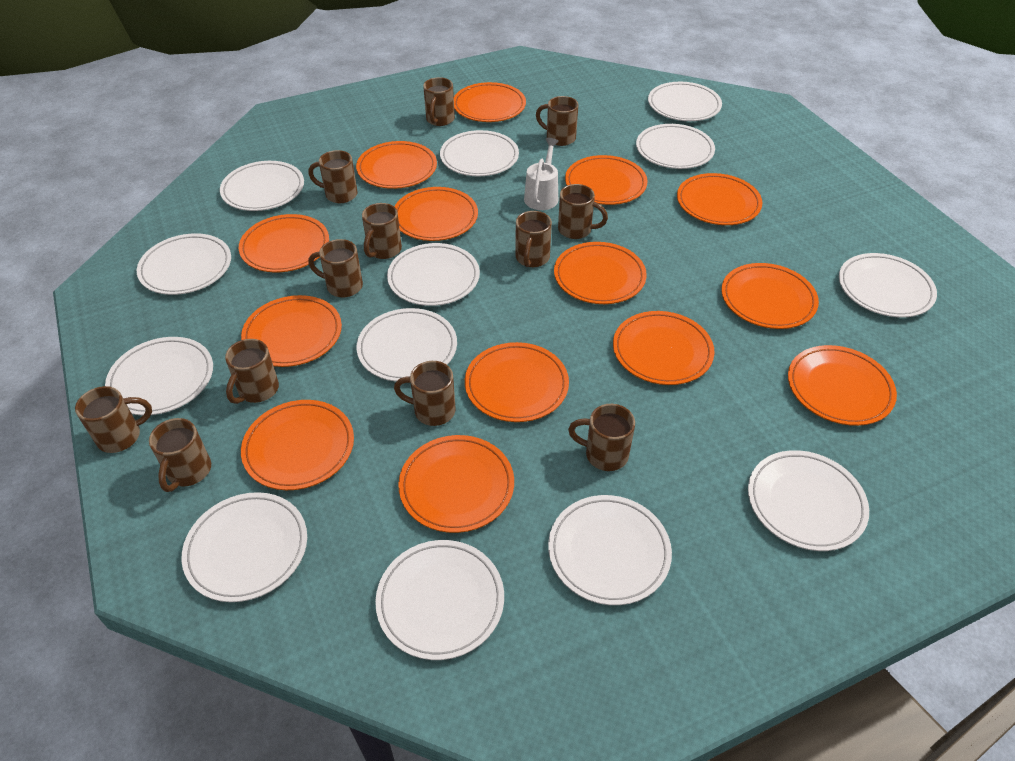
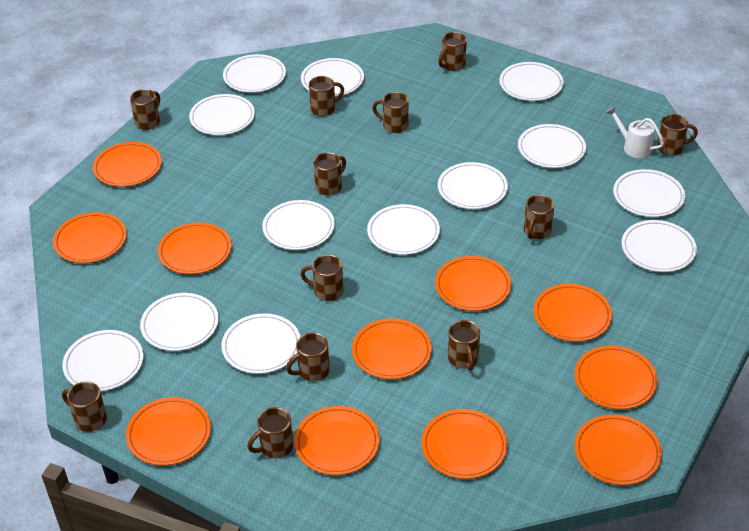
orange plate: [239,214,329,272] [241,295,342,367] [241,400,354,490] [356,141,437,189] [394,187,478,241] [398,435,514,533] [454,82,526,122] [465,342,569,422] [554,242,647,304] [565,155,647,205] [613,311,714,385] [677,173,762,225] [721,263,819,329] [788,345,897,426] = 14 -> [53,212,127,263] [93,142,162,187] [126,397,211,466] [158,222,231,274] [294,406,380,475] [352,318,432,379] [421,409,507,479] [435,256,511,311] [534,284,612,342] [575,346,658,409] [575,414,662,485] = 11

